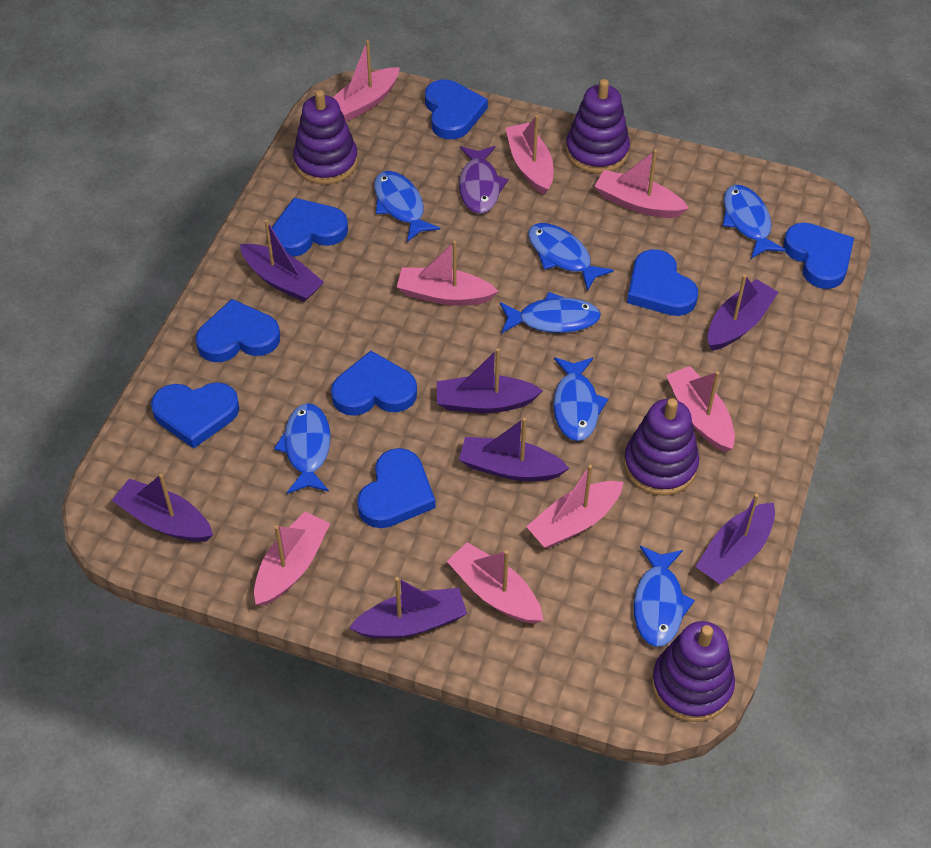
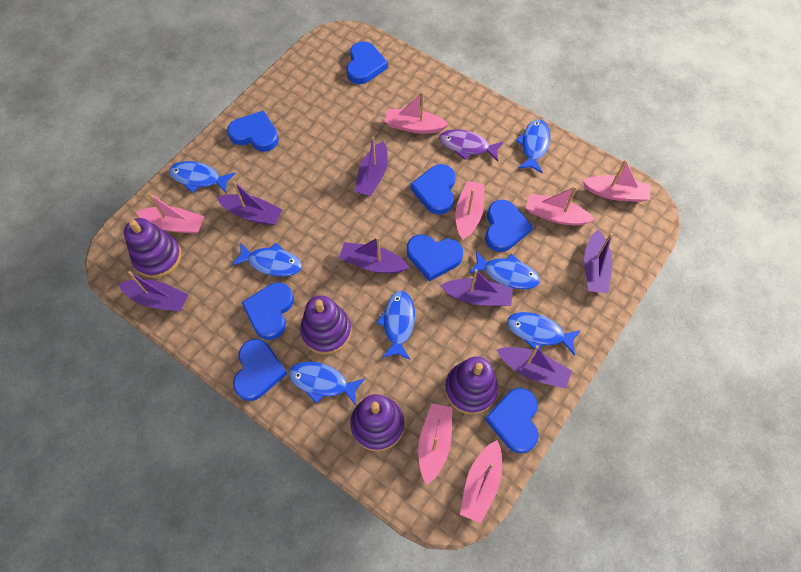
pink boat: [254,511,330,606] [333,40,400,122] [397,240,498,306] [447,542,543,624] [506,115,553,195] [526,465,623,548] [594,149,689,218] [666,366,735,452] = 8 -> [136,192,204,234] [385,92,449,134] [418,403,452,485] [455,181,485,240] [460,440,502,523] [526,186,595,226] [583,160,651,202] = 7

